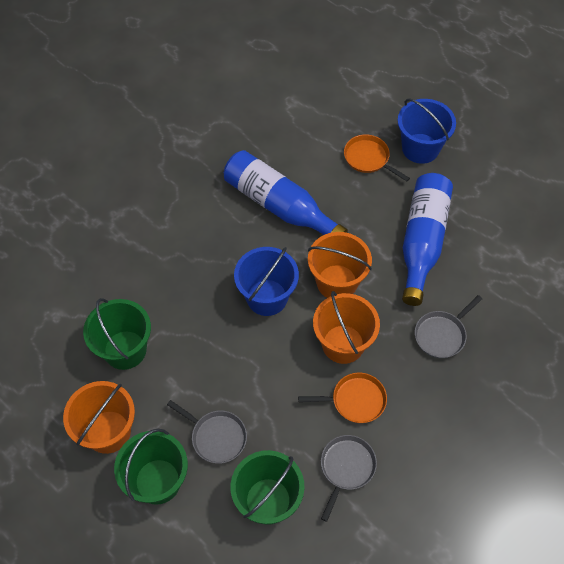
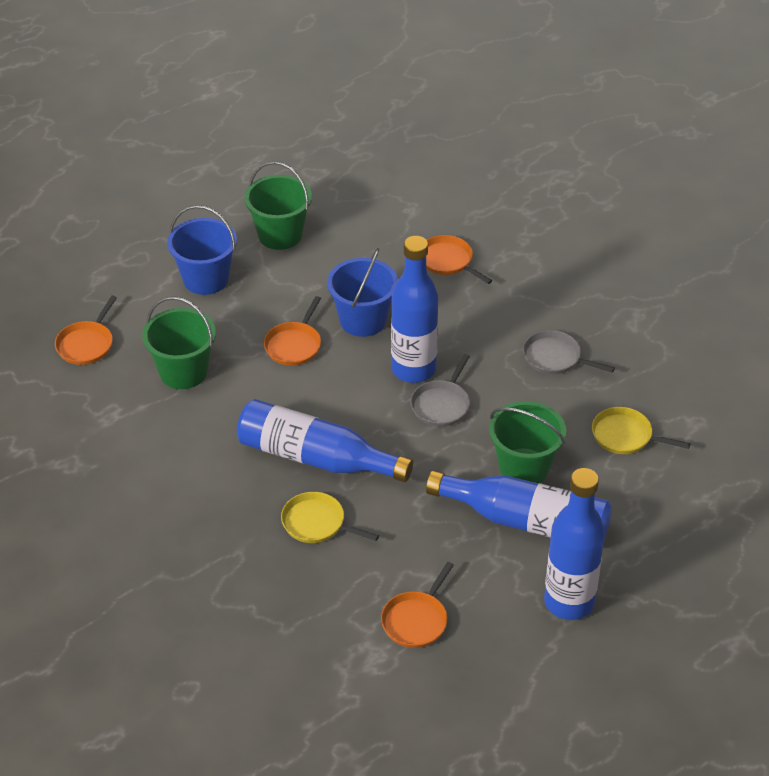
blue bottle: [224,150,348,235] [402,173,453,306] = 2 -> [237,399,413,482] [391,236,438,383] [426,470,612,544] [544,468,605,620] = 4
grey pan: [167,400,247,464] [321,435,377,522] [415,295,482,358] = 3 -> [410,354,470,427] [523,330,615,374] = 2
orange bucket: [63,381,135,454] [308,232,372,298] [313,291,380,364] = 3 -> none = 0
orange pan: [298,373,387,423] [344,134,410,181] = 2 -> [55,296,117,365] [264,296,321,366] [381,562,454,648] [426,235,492,284] = 4
yellow pan: none = 0 -> [281,492,379,543] [592,407,690,454] = 2

